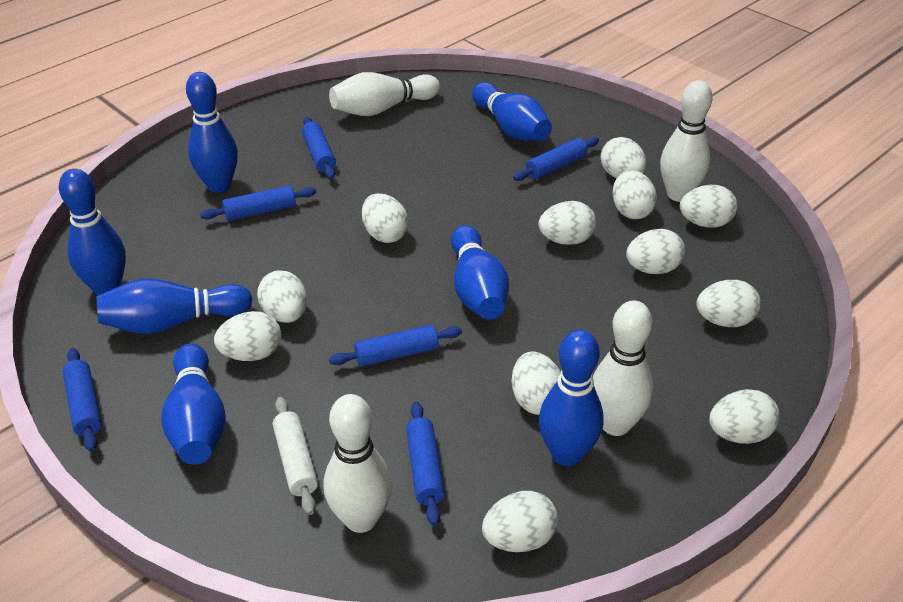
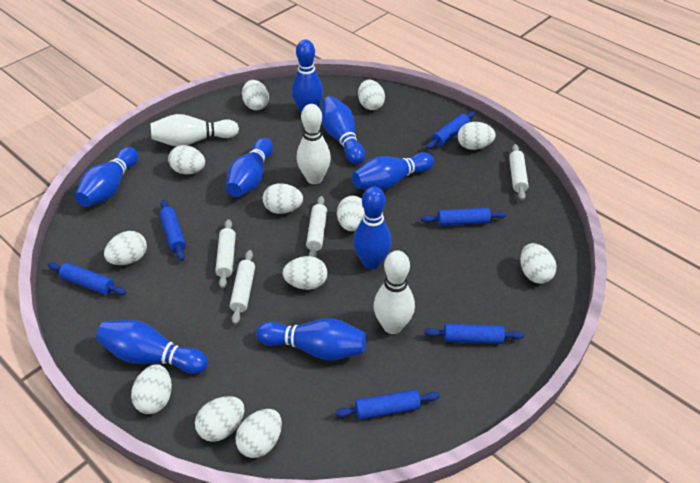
blue bowling pin: [59,169,126,295] [97,278,252,334] [161,343,226,465] [186,72,238,193] [451,225,509,320] [472,82,552,141] [539,330,604,466] = 7 -> [75,147,138,207] [96,320,208,374] [226,138,273,197] [256,318,367,361] [292,39,323,113] [321,96,365,164] [352,152,434,191] [353,187,392,269] = 8
white bowling pin: [324,394,392,533] [329,72,440,116] [592,301,653,436] [660,80,712,202] = 4 -> [150,114,239,146] [296,104,331,184] [373,250,415,334] = 3
white rolling pin: [273,397,318,515] = 1 -> [215,219,236,288] [230,250,255,324] [306,196,327,257] [509,144,528,200] = 4

